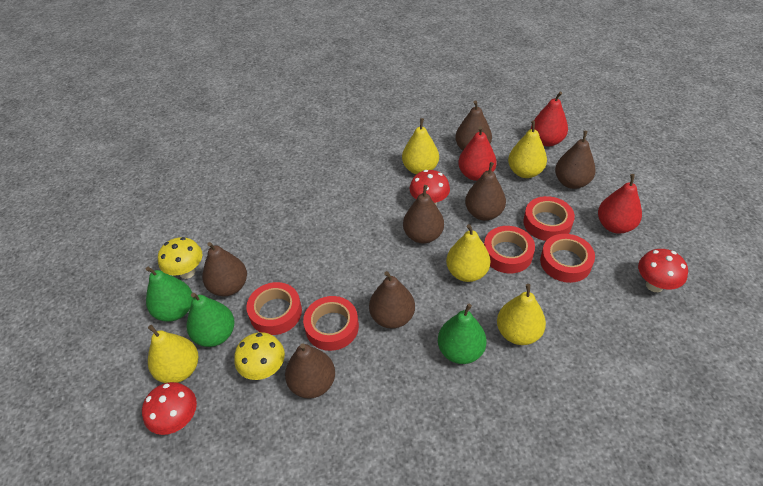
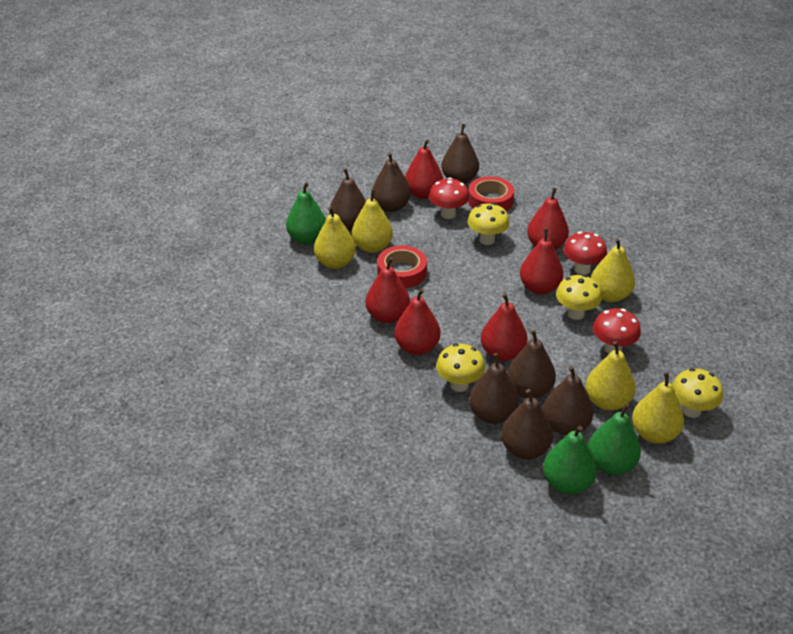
red pear: [458,126,497,181] [531,92,568,146] [598,174,642,234] = 3 -> [366,257,410,323] [394,289,441,355] [405,139,443,199] [481,293,528,361] [520,228,563,294] [527,188,569,250] = 6
red tape: [246,282,302,335] [303,296,359,351] [484,226,535,273] [523,196,575,241] [540,234,595,283] = 5 -> [377,245,427,288] [468,176,514,211] = 2
yellow mushroom: [158,237,202,279] [234,332,285,380] = 2 -> [436,344,485,392] [468,203,509,245] [556,275,602,320] [672,368,723,418] = 4

